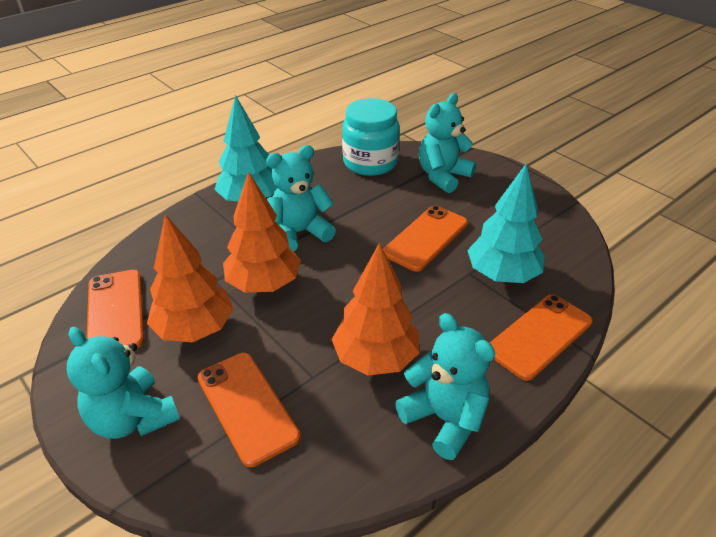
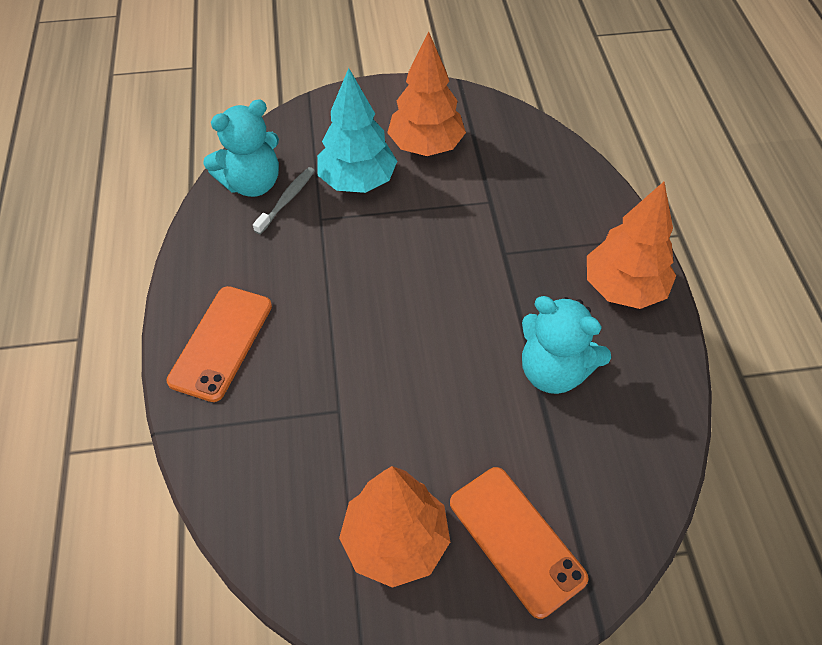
grey toothbrush: none = 0 -> [253,167,315,235] = 1
orange phone: [87,270,144,348] [197,353,301,467] [383,206,468,272] [490,294,592,381] = 4 -> [166,286,272,402] [450,467,589,619] = 2
turquoise jar: [342,98,400,176] = 1 -> none = 0
turquoise teddy bear: [67,327,180,439] [266,145,336,252] [395,313,495,460] [419,93,476,193] = 4 -> [203,99,279,197] [522,296,611,394] = 2
turquoise tree: [214,95,277,201] [467,163,545,283] = 2 -> [317,68,397,193] = 1

